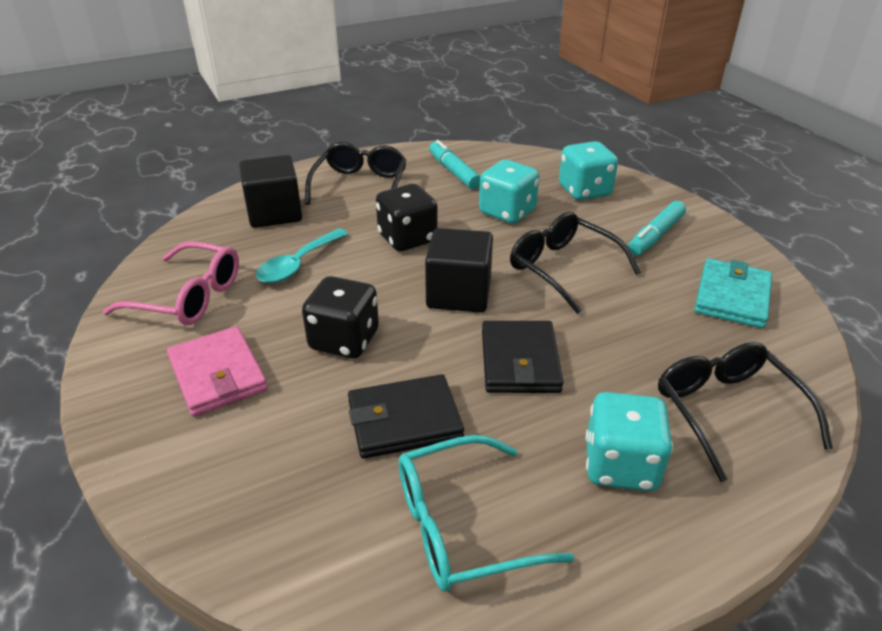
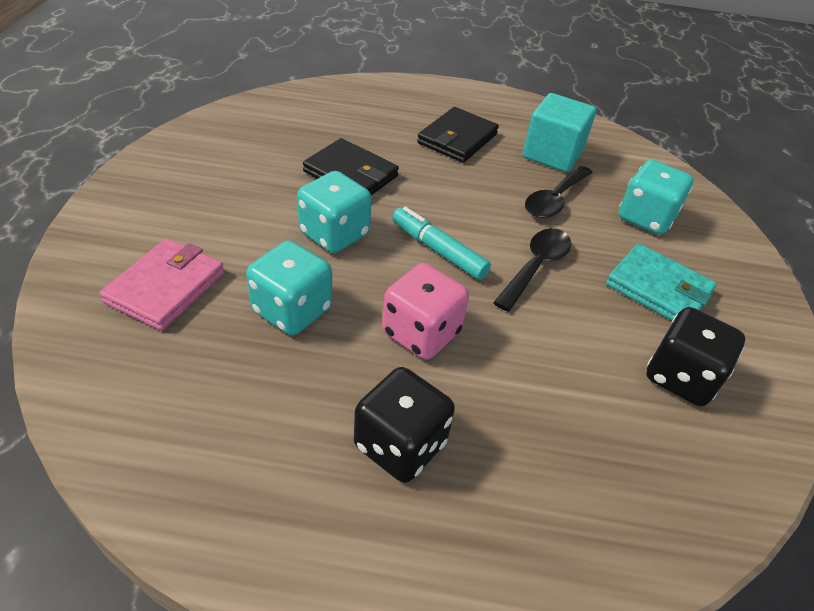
black cube: [239,155,302,228] [425,228,493,313] = 2 -> none = 0
black glasses: [305,142,407,205] [510,212,641,314] [658,342,833,482] = 3 -> none = 0
black spoon: none = 0 -> [493,228,571,312] [525,166,593,218] = 2
pink dice: none = 0 -> [382,263,469,360] = 1
pink glasses: [103,242,239,325] = 1 -> none = 0
turquoise cube: none = 0 -> [523,93,596,172] = 1
turquoise glasses: [399,435,574,591] = 1 -> none = 0
turquoise marker: [429,140,481,189] [628,201,686,256] = 2 -> [392,207,491,280] = 1
turquoise spoon: [256,228,348,283] = 1 -> none = 0

